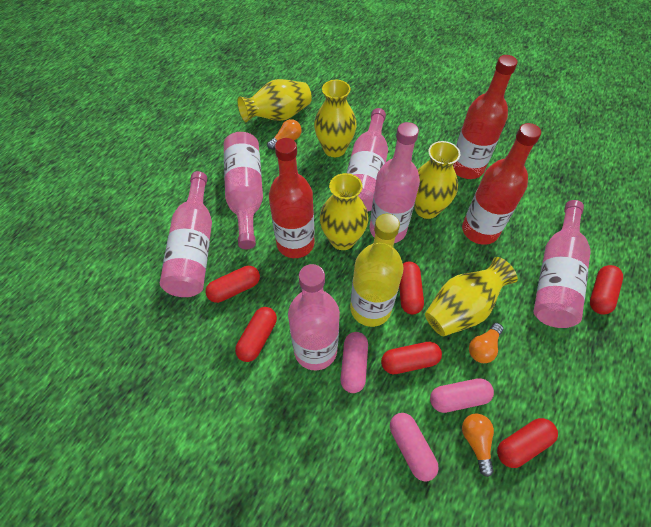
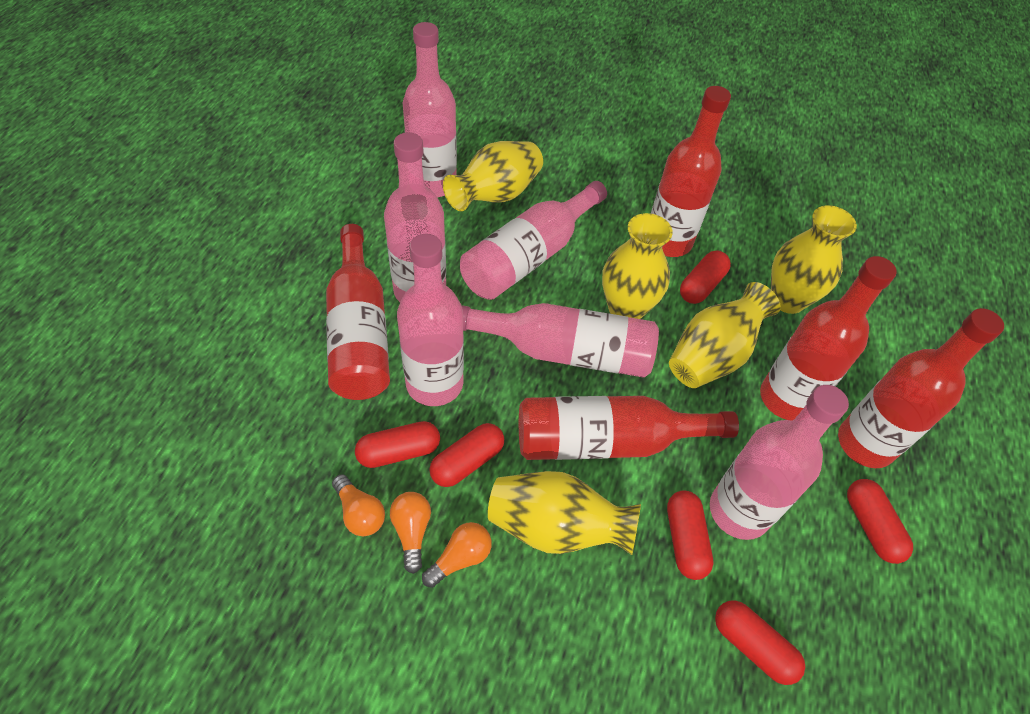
pink capsule: [341,332,368,393] [390,413,439,481] [430,378,494,413] = 3 -> none = 0
red bottle: [269,138,315,258] [453,55,518,179] [462,123,541,245] = 3 -> [326,224,390,400] [519,396,739,460] [651,86,731,257] [760,256,897,421] [838,308,1004,468] = 5
yellow bottle: [350,214,404,327] = 1 -> none = 0

